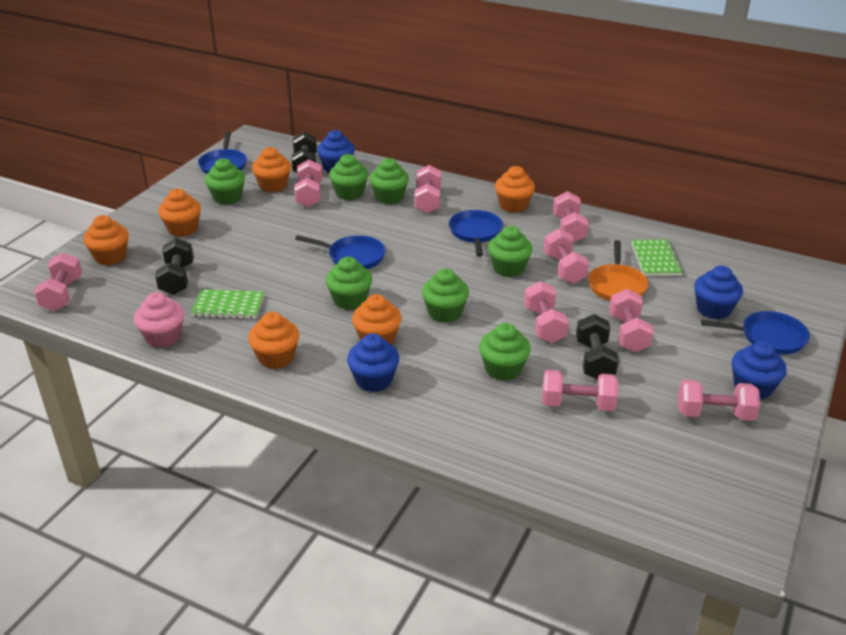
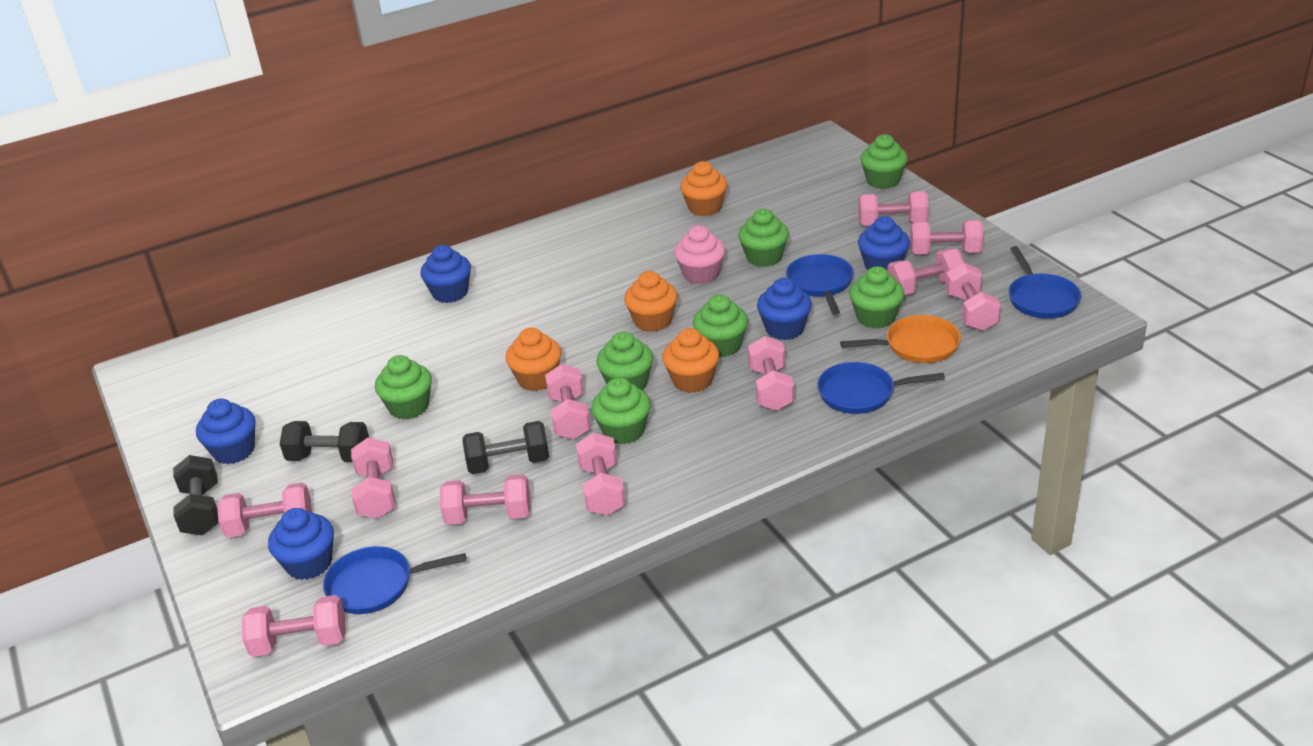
blue cupcake: [317,130,355,173] [347,333,399,392] [694,266,743,319] [732,341,787,400] = 4 -> [196,399,255,464] [268,508,334,580] [420,245,471,303] [757,278,812,340] [858,216,910,270] = 5
green notebook: [191,289,264,319] [632,239,683,276] = 2 -> none = 0
orange cupcake: [83,215,129,265] [158,188,201,237] [248,312,299,369] [252,147,291,192] [352,294,401,345] [495,166,535,213] = 6 -> [506,328,561,391] [624,271,678,332] [662,328,719,393] [680,161,727,216] = 4
pink dumbbell: [34,253,82,312] [294,159,323,207] [415,165,441,213] [524,281,569,343] [542,370,618,411] [544,229,589,284] [553,191,589,243] [609,289,654,352] [678,380,760,421] = 9 -> [217,483,312,538] [242,595,346,657] [351,438,395,519] [440,474,531,525] [545,364,591,439] [576,433,626,516] [748,336,794,411] [858,191,929,226] [887,249,965,295] [910,220,984,254] [945,263,1001,331] = 11

